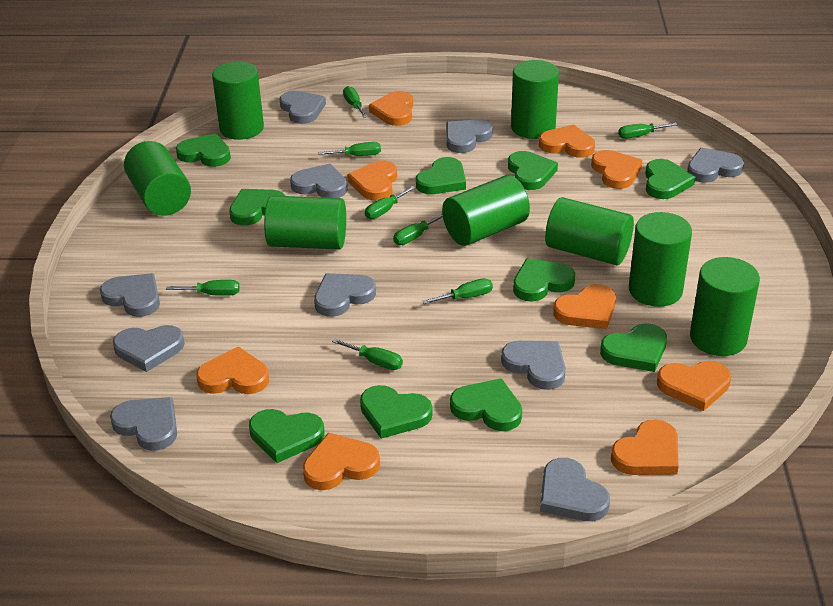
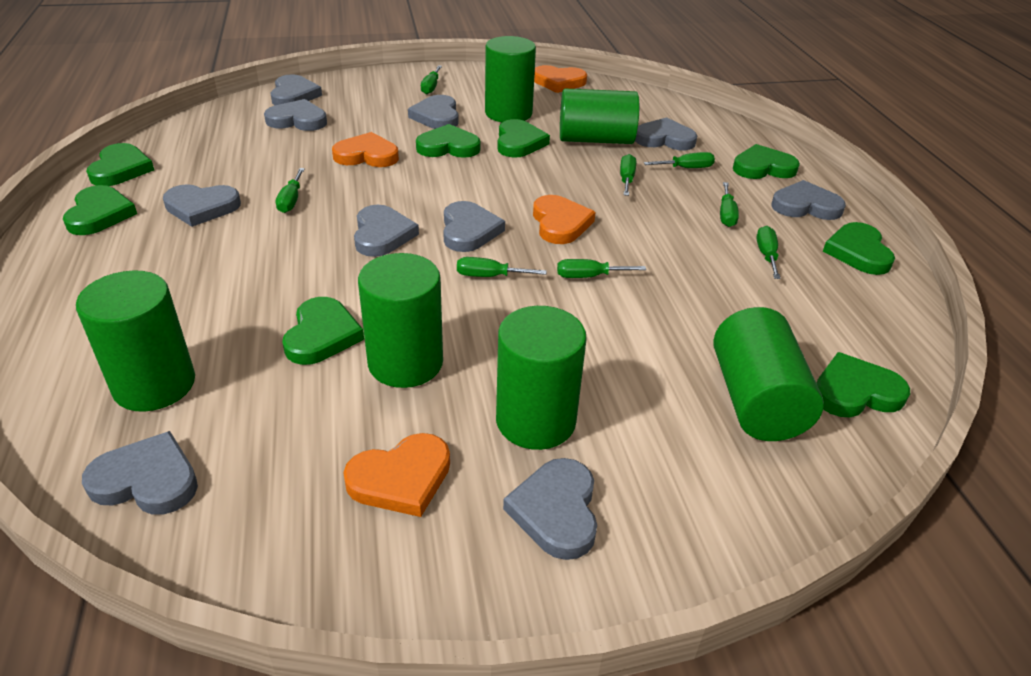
green cylinder: [124,141,191,216] [212,61,264,140] [264,196,346,250] [442,175,530,246] [511,60,559,139] [545,197,634,265] [629,212,692,307] [690,257,760,356] = 8 -> [76,270,195,412] [358,253,443,388] [485,36,536,122] [496,306,587,450] [560,88,639,144] [713,307,824,441] = 6
green heart: [176,133,231,167] [229,189,285,226] [249,409,324,463] [360,385,433,439] [416,157,466,194] [450,378,522,431] [508,151,558,190] [513,258,575,302] [600,323,667,372] [645,159,696,199] = 10 -> [63,185,137,235] [86,143,154,186] [282,297,364,365] [416,124,481,158] [497,119,550,158] [733,144,800,179] [817,352,910,417] [823,222,895,275] = 8
orange heart: [196,347,269,394] [303,433,380,490] [347,161,397,201] [369,91,413,126] [539,124,595,158] [553,284,616,329] [591,150,643,189] [611,419,679,475] [657,361,731,411] = 9 -> [332,132,399,167] [343,433,450,517] [533,195,596,244] [534,65,587,93] = 4

